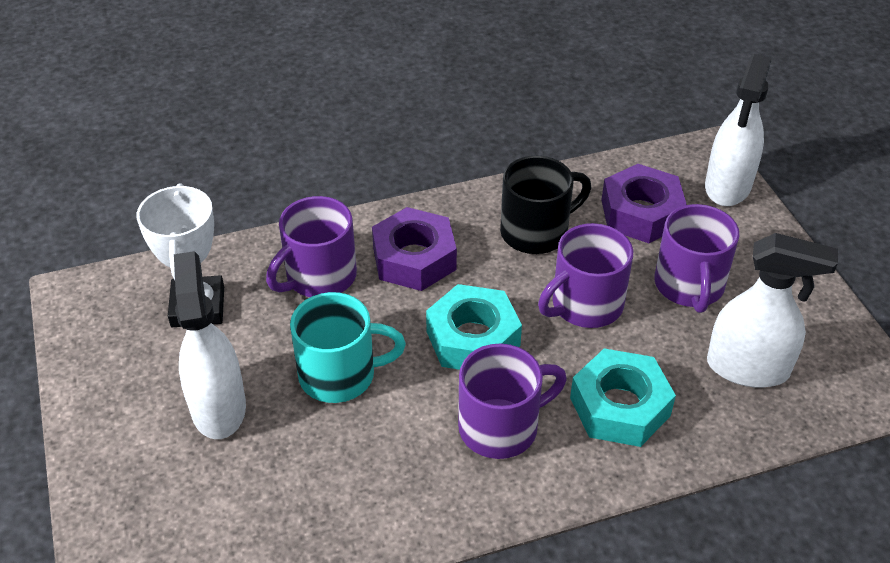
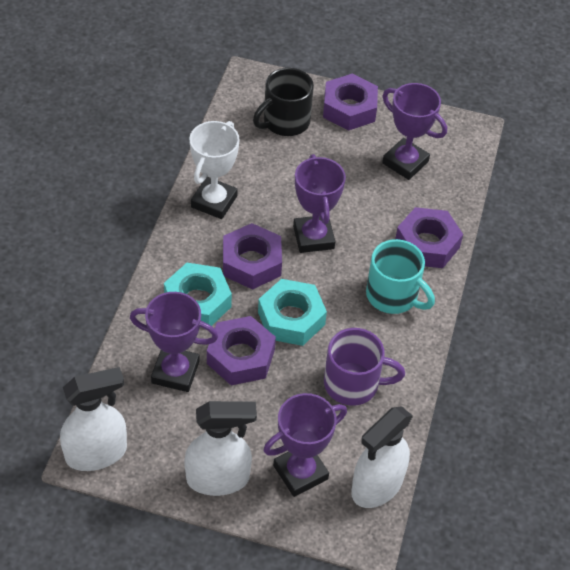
purple mug: [266,196,357,297] [458,343,567,459] [538,223,633,328] [654,204,739,313] = 4 -> [324,328,405,406] = 1
purple nut: [372,207,457,291] [602,164,687,243] = 2 -> [207,316,276,386] [223,223,282,290] [323,73,378,131] [395,207,463,268] = 4
purple trophy: none = 0 -> [130,292,218,392] [263,393,347,497] [293,154,346,253] [382,83,447,180] = 4

